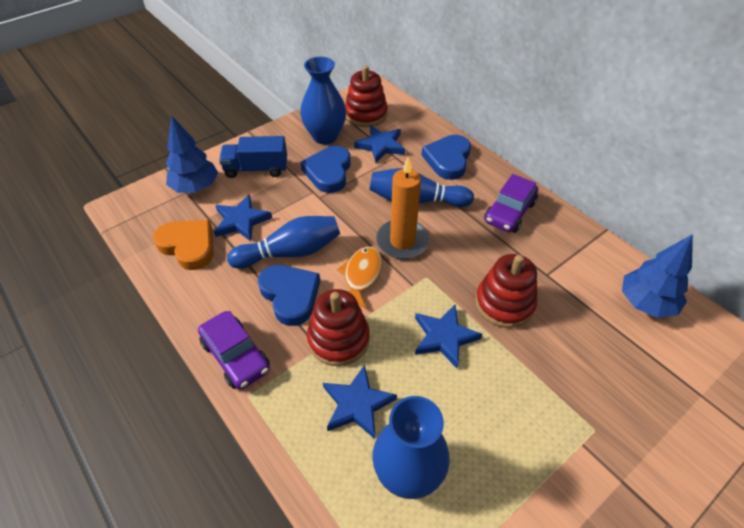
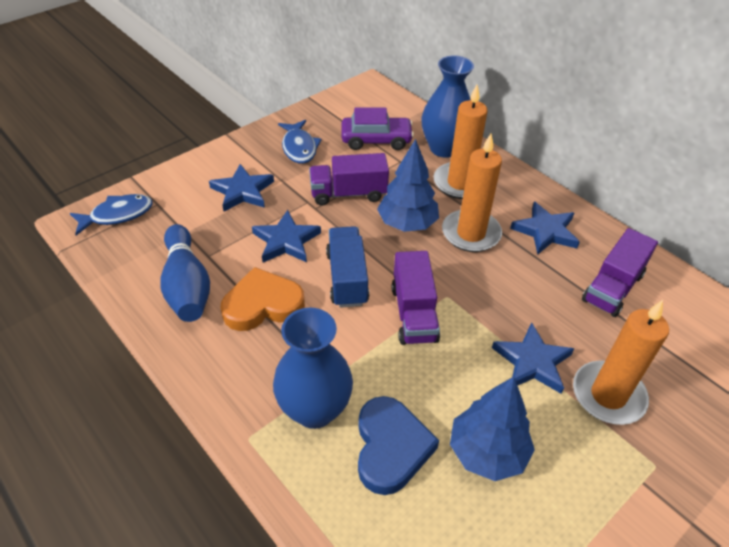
blue bowling pin: [227,216,340,269] [369,168,474,207] = 2 -> [160,224,210,322] = 1
blue fish: none = 0 -> [70,194,153,236] [278,120,322,164] = 2
blue heart: [258,265,320,326] [301,146,351,193] [422,135,471,180] = 3 -> [358,396,439,495] = 1
orange candle: [376,157,430,259] = 1 -> [434,85,488,199] [442,134,502,252] [573,300,669,425] = 3
orange fish: [337,247,382,309] = 1 -> none = 0
purple car: [198,311,270,390] [484,174,538,233] = 2 -> [342,107,414,150] = 1
purple truck: none = 0 -> [309,153,389,206] [391,251,440,345] [582,228,658,317] = 3
red stacking toy: [307,289,370,366] [345,65,388,127] [475,254,537,328] = 3 -> none = 0

